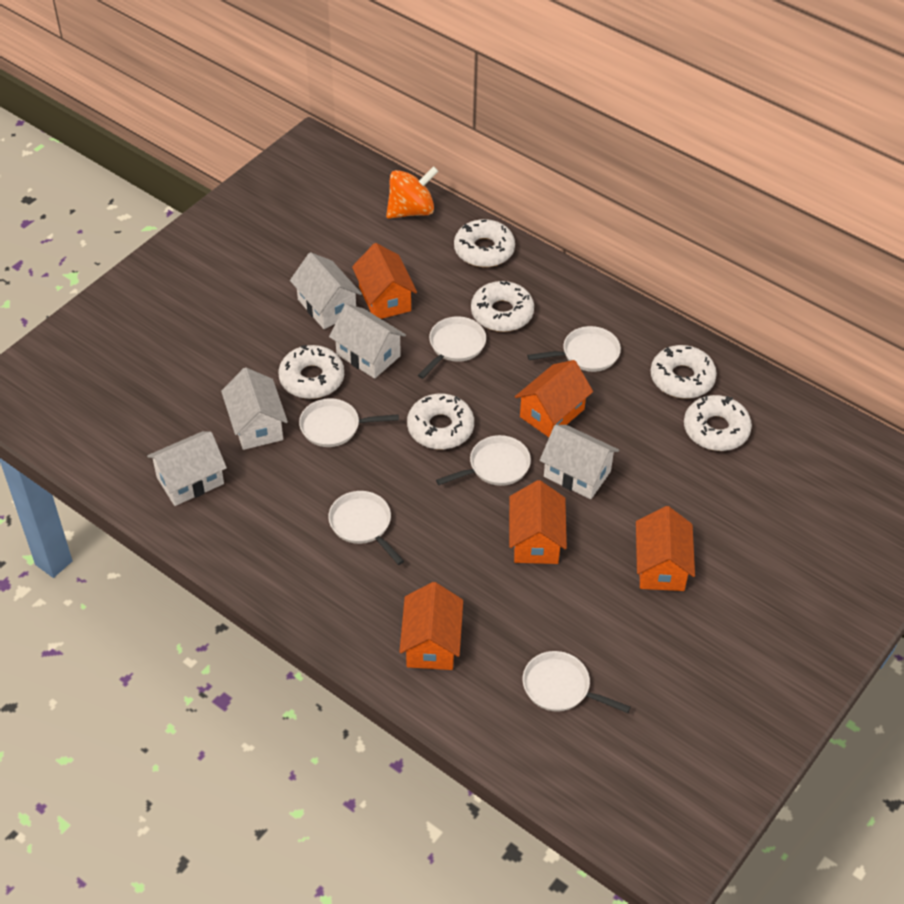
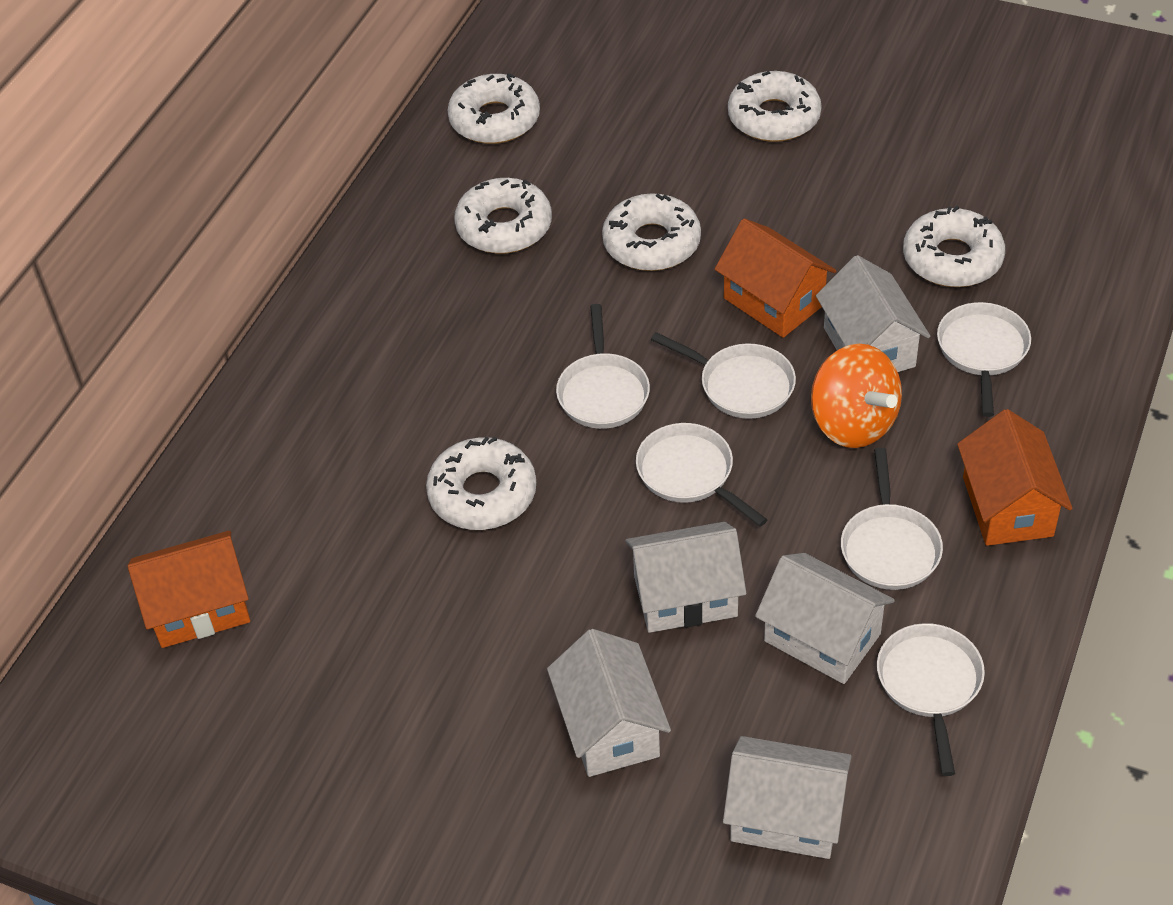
orange house: [352,243,417,319] [399,582,463,670] [509,480,567,564] [515,360,593,437] [636,506,695,591] = 5 -> [128,530,250,648] [715,218,836,338] [957,409,1073,546] = 3

